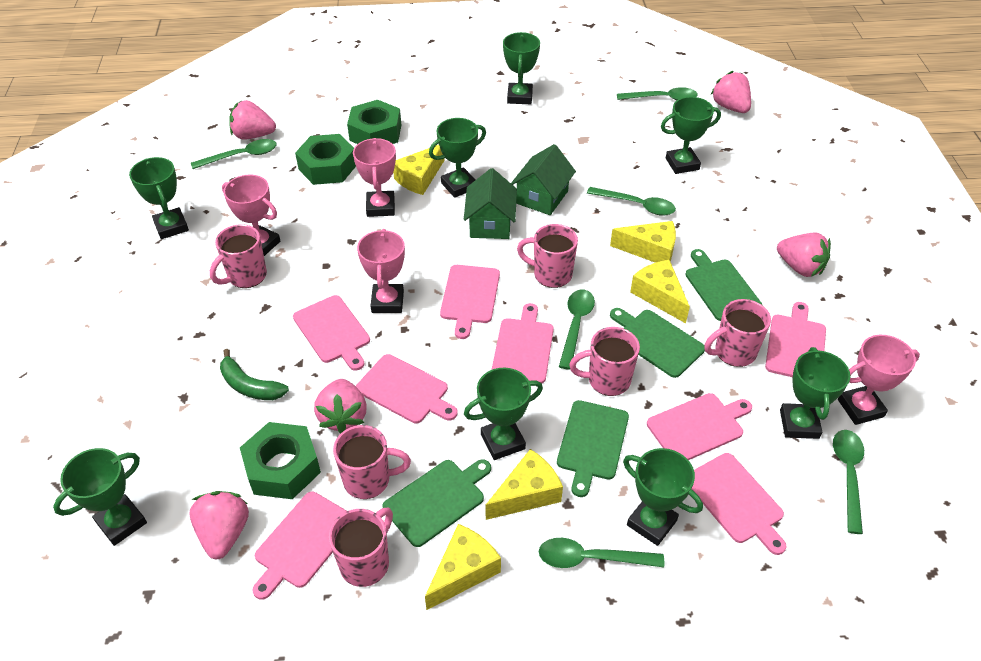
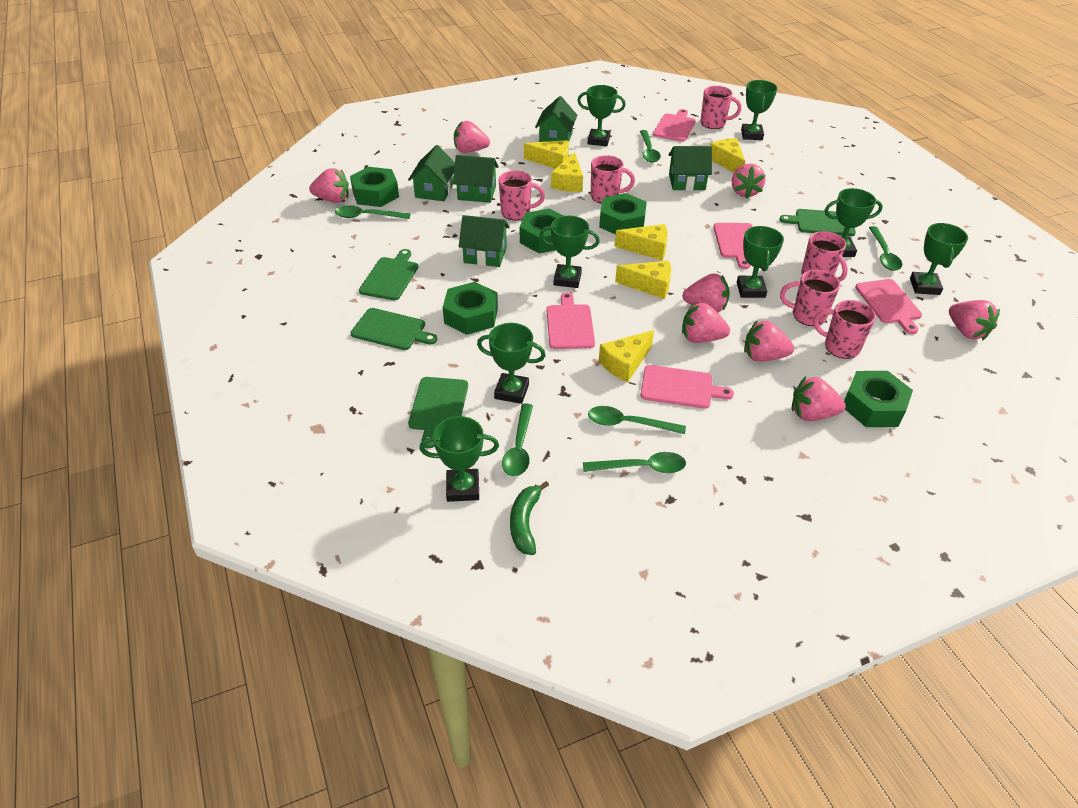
green house: [464,168,517,239] [511,144,576,215] = 2 -> [408,145,455,201] [453,155,499,203] [459,215,510,267] [535,96,577,142] [669,146,712,191] = 5
green nut: [240,422,321,499] [295,134,356,185] [347,100,401,144] = 3 -> [350,167,399,207] [443,282,498,335] [520,209,564,253] [599,193,647,235] [844,371,913,427] = 5
pink cutting board: [252,492,347,600] [293,295,370,371] [356,354,458,423] [440,265,500,339] [491,303,554,383] [647,393,752,460] [692,453,787,555] [765,302,826,377] = 8 -> [547,292,595,349] [640,365,734,409] [653,109,696,142] [713,223,753,269] [855,279,922,334] = 5
pink strawberry: [189,491,249,559] [229,100,276,140] [314,379,367,433] [711,71,751,113] [777,233,831,277] = 5 -> [309,168,349,203] [454,121,490,153] [682,273,730,313] [682,303,730,343] [732,164,765,198] [744,320,794,362] [792,376,846,421] [949,300,1000,341] = 8
pink trophy: [222,175,280,256] [353,138,396,217] [357,229,405,313] [838,335,920,425] = 4 -> none = 0
yellow cheese: [393,145,445,195] [425,524,501,610] [486,449,563,520] [610,221,676,263] [630,260,690,323] = 5 -> [524,140,569,169] [551,152,583,192] [599,330,654,382] [614,224,668,260] [615,260,671,299] [710,138,745,172] = 6

